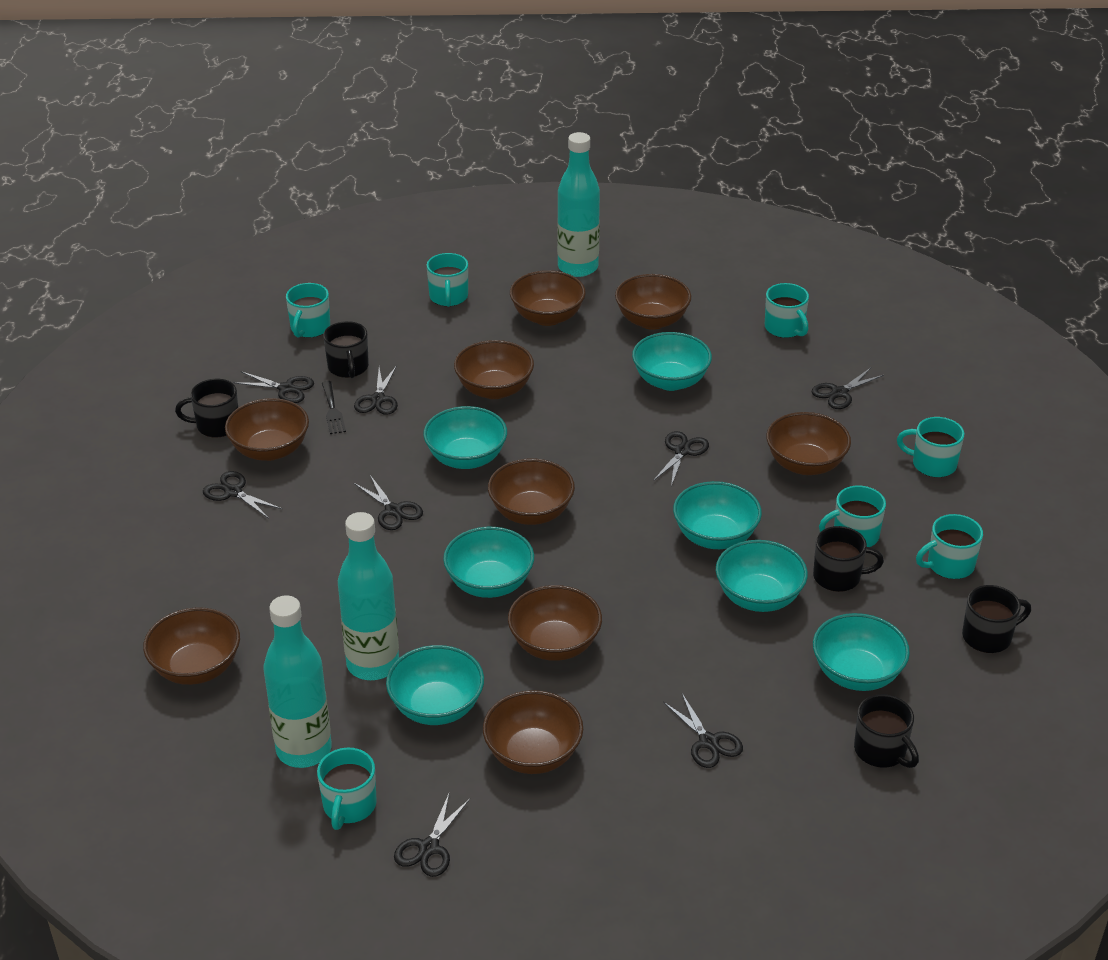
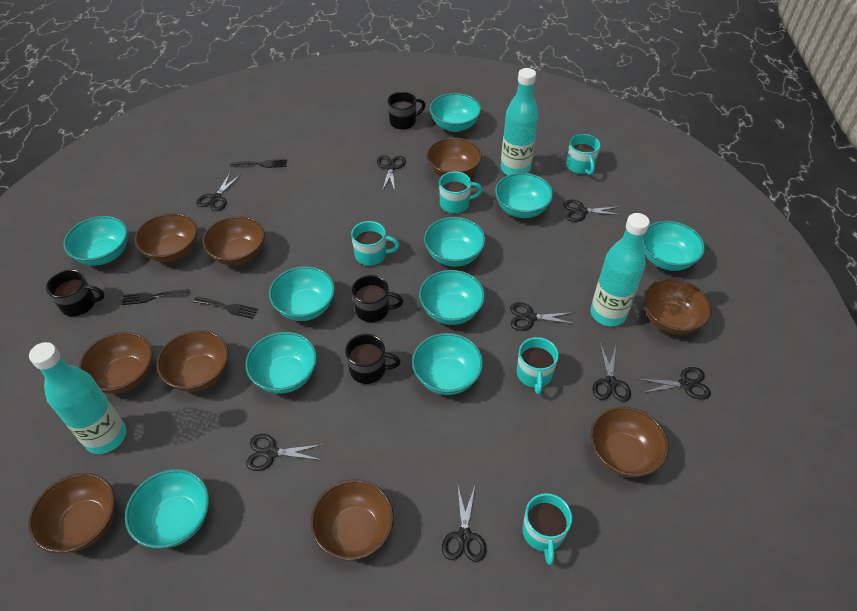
black fork: [322,381,346,434] = 1 -> [122,289,189,305] [193,297,258,319] [231,159,287,168] = 3
black mug: [175,379,238,437] [323,321,369,378] [813,526,884,592] [854,694,919,768] [962,585,1031,653] = 5 -> [46,270,105,316] [345,334,401,384] [352,275,403,322] [388,92,425,130] = 4
turquoise bowl: [386,645,484,725] [423,406,507,469] [443,527,534,598] [632,332,712,391] [673,481,762,549] [716,540,808,612] [813,613,910,691] = 7 -> [63,216,128,266] [125,469,209,548] [245,332,317,393] [269,266,335,321] [412,333,483,395] [419,270,485,325] [424,217,486,267] [430,93,481,132] [495,173,553,218] [642,221,705,271] = 10
turquoise mug: [286,283,330,338] [317,748,377,830] [427,253,468,307] [765,283,809,338] [819,486,886,547] [897,417,964,477] [916,514,983,579] = 7 -> [351,221,399,266] [439,171,482,213] [517,337,559,395] [523,493,572,565] [566,134,600,175] = 5

